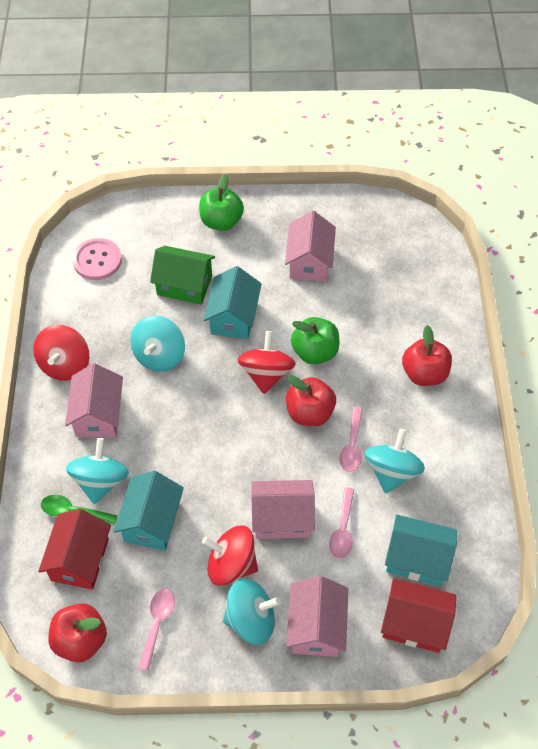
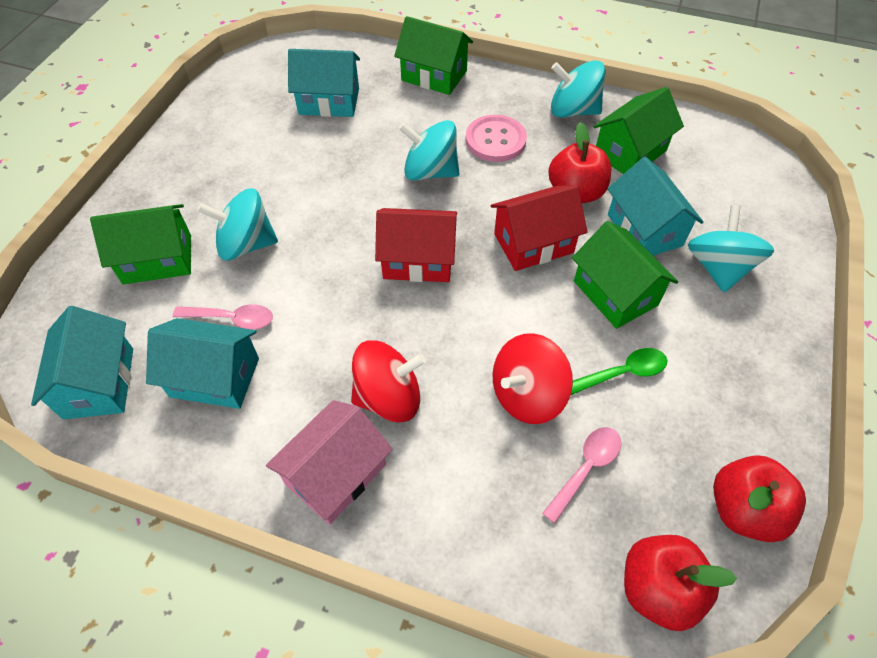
green apple: [199,174,244,231] [291,317,339,364] = 2 -> none = 0
green house: [150,246,215,305] = 1 -> [90,204,191,284] [394,16,473,95] [572,221,678,329] [593,87,684,174] = 4
pink house: [65,363,123,438] [251,480,315,539] [285,211,336,281] [286,576,348,657] = 4 -> [266,400,393,525] = 1
pink spoon: [138,589,175,671] [329,487,354,559] [339,407,363,472] = 3 -> [173,304,273,330] [542,427,621,523] = 2
red spinning top: [33,325,89,381] [202,525,258,586] [237,331,296,394] = 3 -> [351,341,426,423] [492,333,573,424] = 2
turquoise house: [114,471,184,551] [204,266,262,339] [385,515,457,586] = 3 -> [31,306,133,419] [146,318,259,409] [288,49,360,117] [607,157,704,256] = 4

